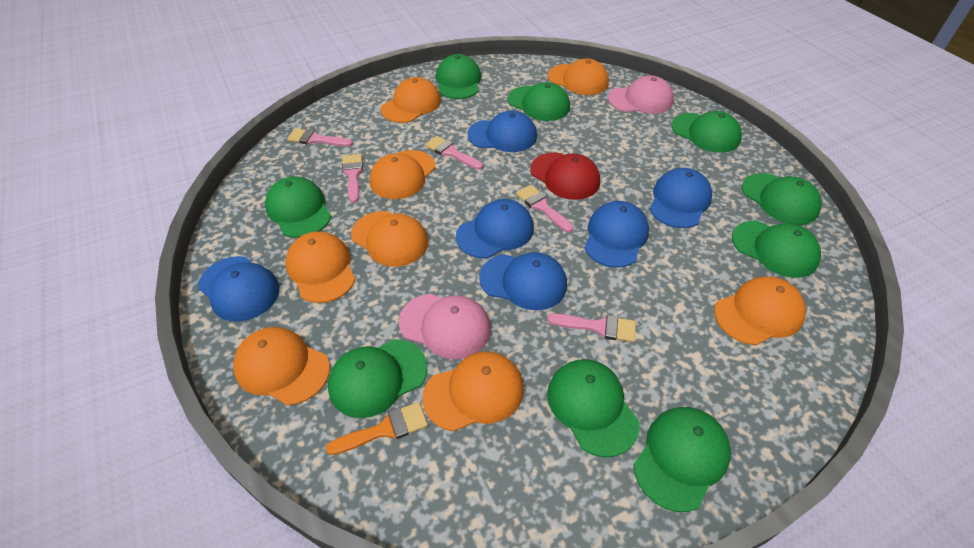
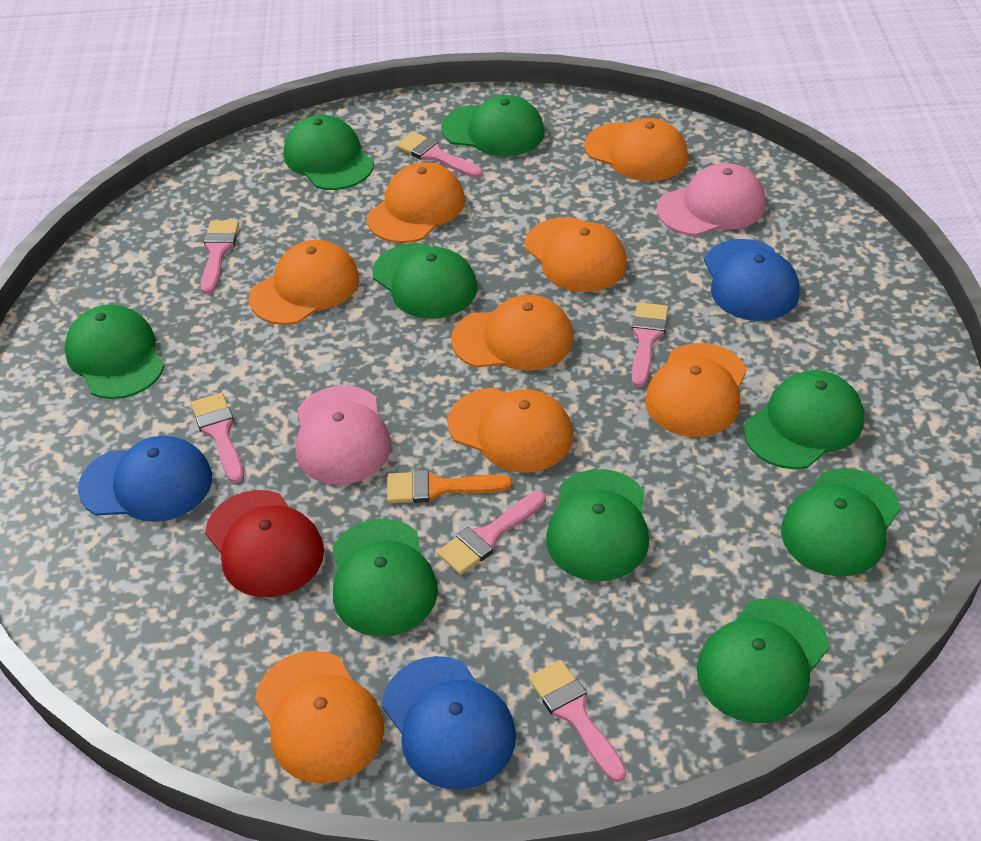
blue cap: [198,256,280,322] [456,199,534,258] [467,111,537,152] [479,252,567,310] [584,201,649,268] [649,168,712,228] = 6 -> [78,436,212,522] [382,656,516,790] [704,239,800,321] = 3
pink brush: [287,128,353,147] [342,154,363,203] [425,136,483,170] [516,185,573,232] [547,314,636,342] = 5 -> [191,393,244,483] [201,220,239,294] [396,132,483,178] [437,491,546,575] [529,660,626,782] [632,302,669,387] = 6

